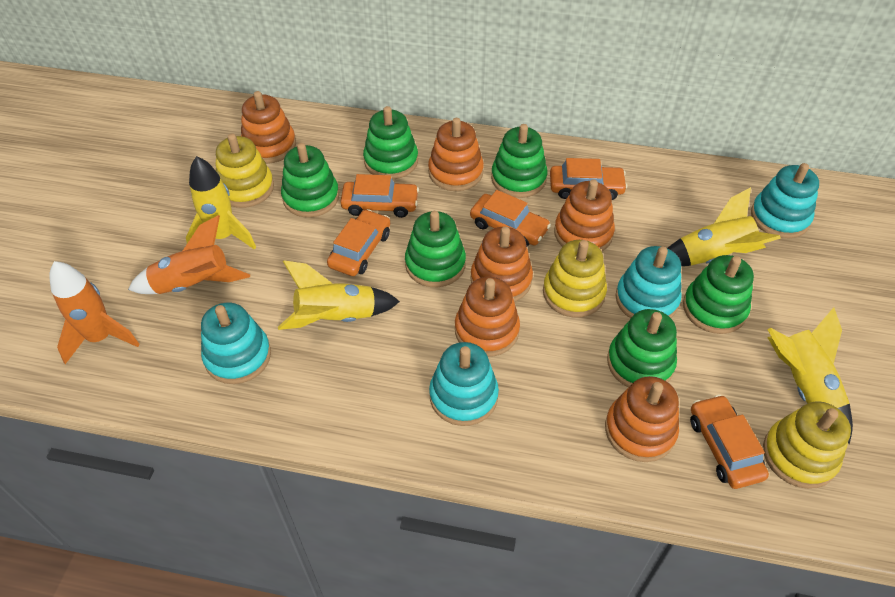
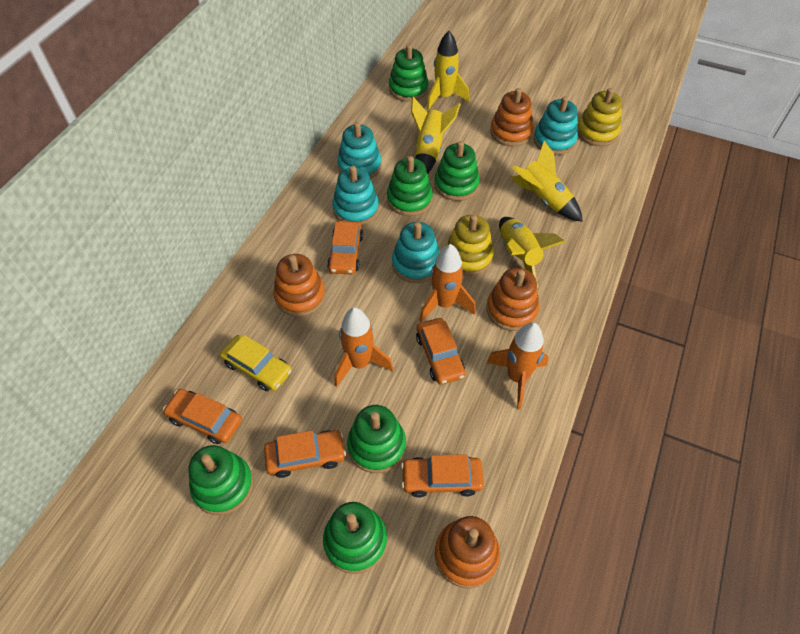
orange rocket: [49,261,140,364] [128,215,250,294] = 2 -> [334,307,393,387] [419,244,476,322] [486,322,548,409] = 3
orange stacking toy: [241,91,296,164] [428,118,484,191] [455,277,520,357] [470,227,533,302] [554,179,615,251] [605,376,679,462] = 6 -> [273,254,325,316] [435,516,500,589] [486,268,539,331] [490,88,533,146] = 4
yellow car: none = 0 -> [220,335,292,391] = 1
yellow stacking toy: [215,133,274,208] [543,240,607,318] [763,401,851,489] = 3 -> [446,215,494,276] [577,88,622,146] = 2

